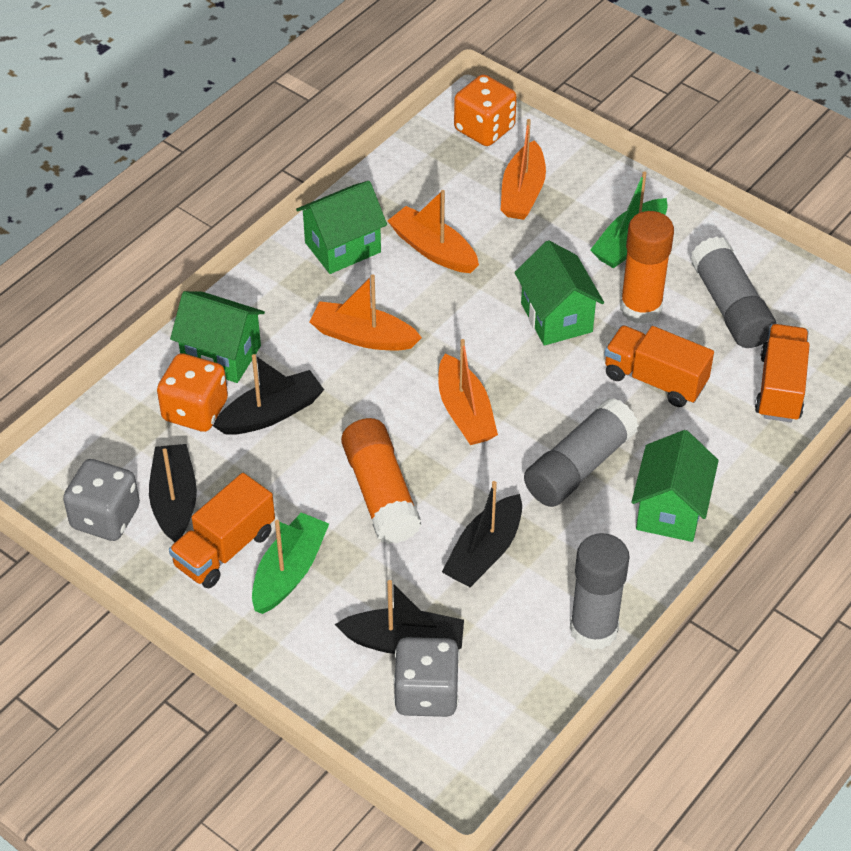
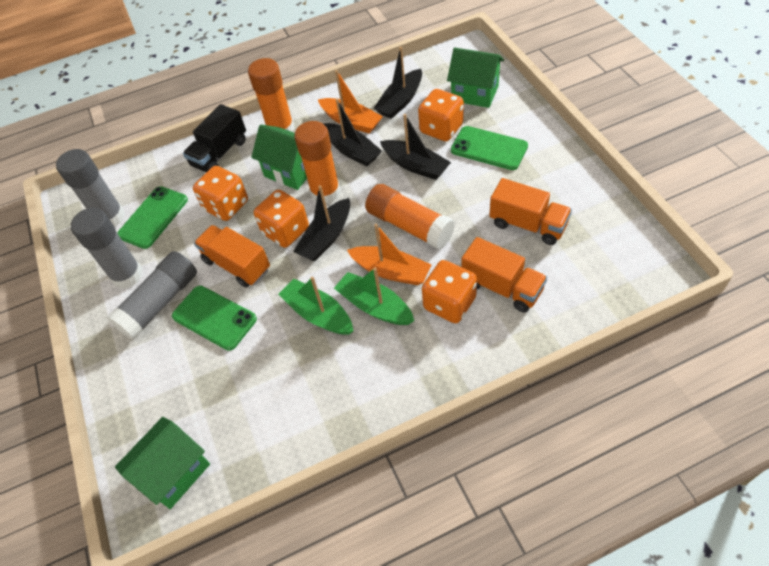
black truck: none = 0 -> [183,104,246,172] = 1
green house: [170,291,265,383] [296,181,387,274] [514,240,604,346] [631,430,719,542] = 4 -> [115,417,210,509] [251,124,307,190] [447,48,504,108] = 3
green phone: none = 0 -> [117,186,188,249] [172,286,257,351] [451,126,528,170] = 3
grey dice: [63,459,140,541] [393,637,460,717] = 2 -> none = 0
orange boat: [310,274,422,350] [388,190,479,273] [438,339,498,445] [501,119,546,220] = 4 -> [318,70,383,134] [347,224,432,285] = 2
orange dice: [157,353,228,432] [454,75,517,146] = 2 -> [193,166,248,221] [254,190,309,248] [418,89,464,141] [422,260,477,323] = 4
orange glue stick: [341,418,422,544] [620,211,674,324] = 2 -> [248,58,295,132] [294,121,340,204] [365,184,455,250] = 3

